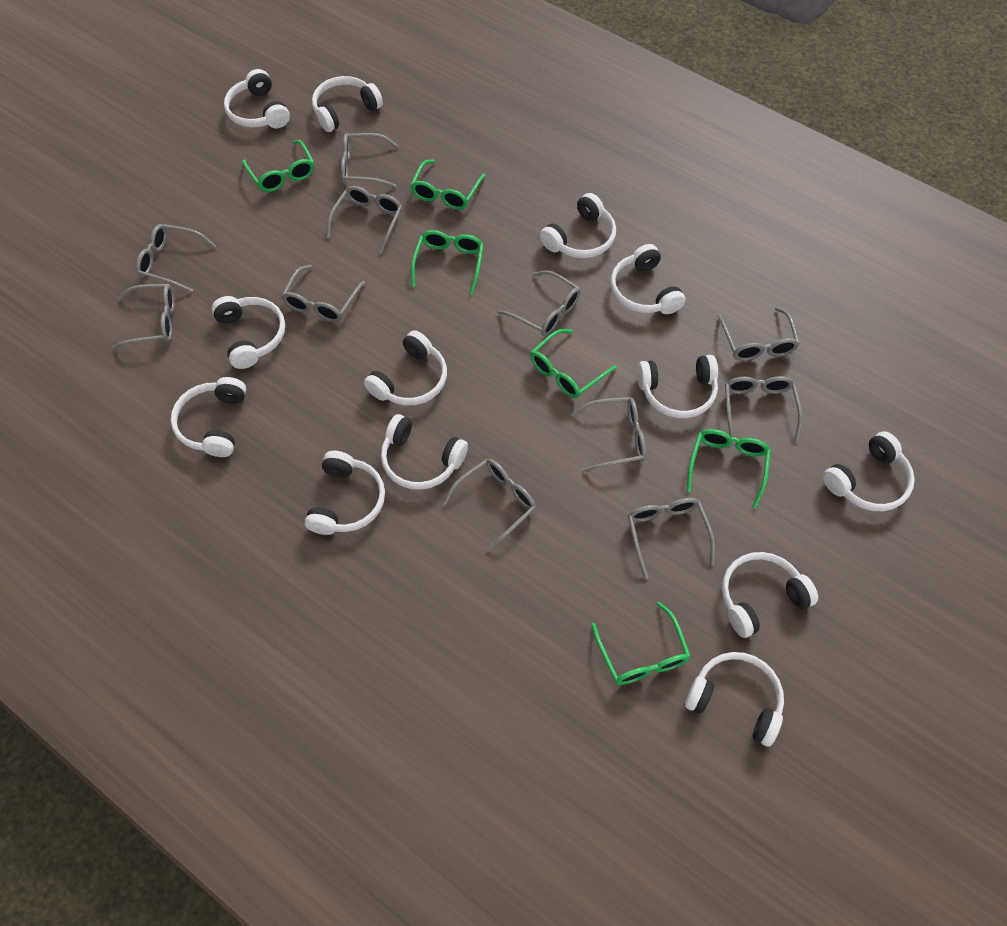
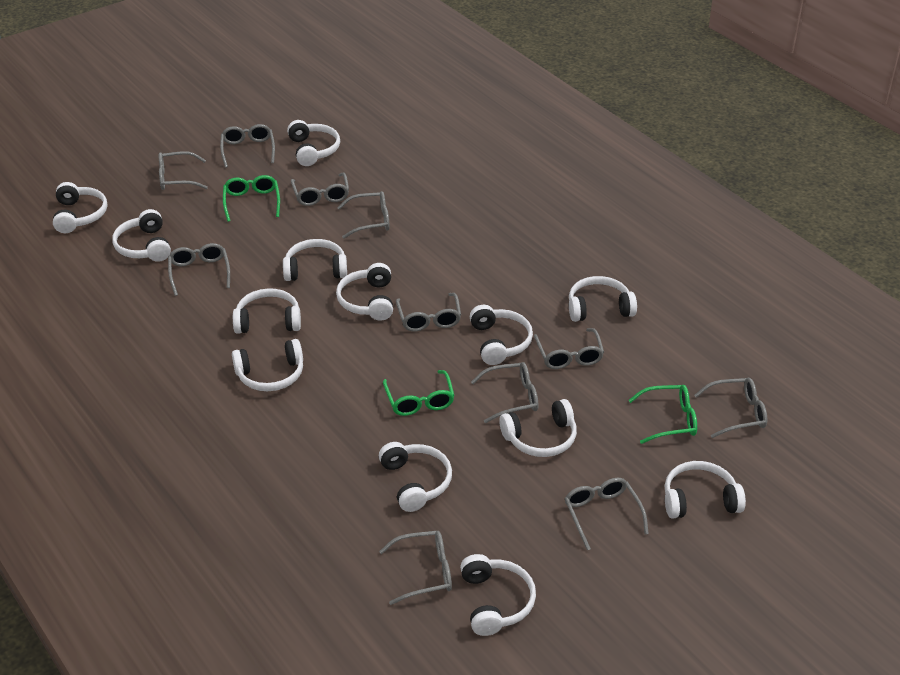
green glasses: [242,140,314,192] [410,160,486,210] [411,230,484,295] [530,329,617,398] [591,602,691,685] [687,429,771,509] = 6 -> [223,175,280,222] [383,370,455,416] [628,385,697,444] = 3

